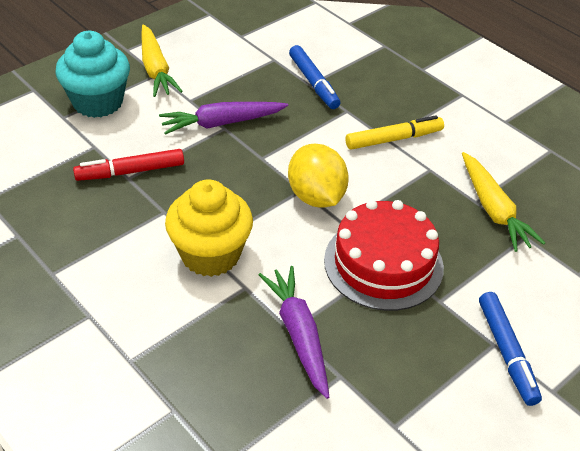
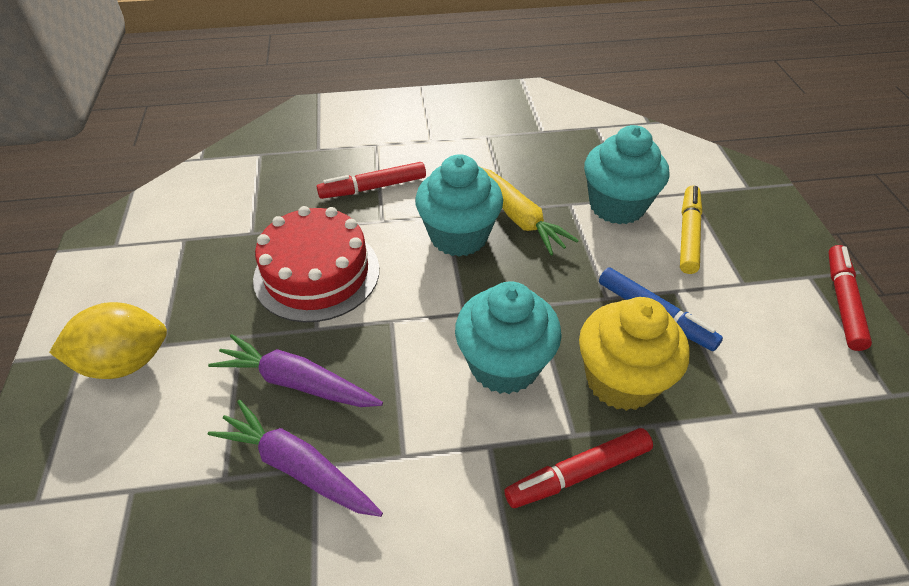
blue marker: [289,45,340,109] [479,292,542,406] = 2 -> [599,267,723,351] = 1
red marker: [73,149,184,181] = 1 -> [317,162,426,199] [505,428,653,508] [828,245,872,351] = 3
turquoise cupcake: [55,31,130,118] = 1 -> [415,154,503,257] [455,281,562,394] [584,125,669,225] = 3
yellow carrot: [142,25,183,97] [462,152,545,252] = 2 -> [481,167,579,255] = 1

